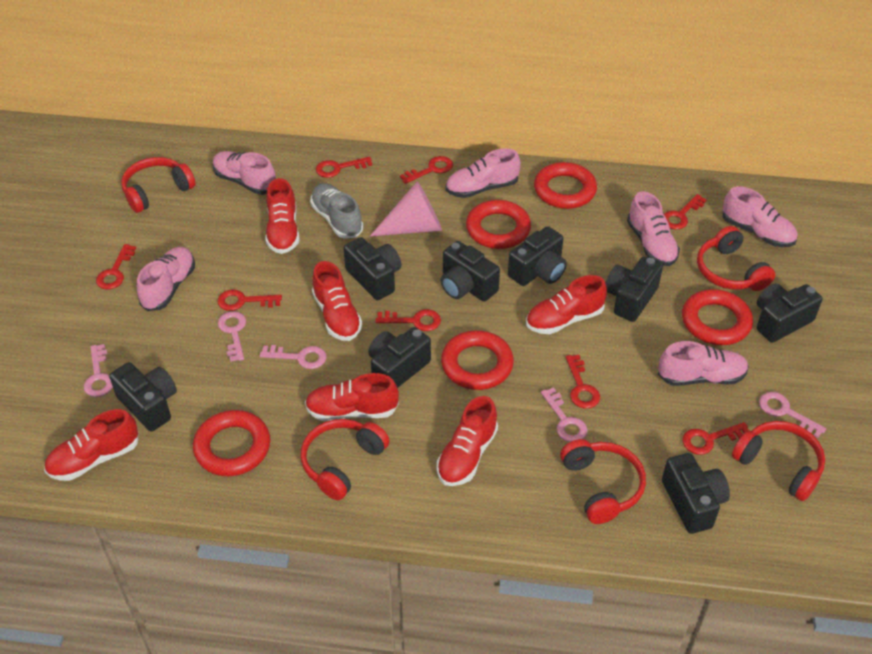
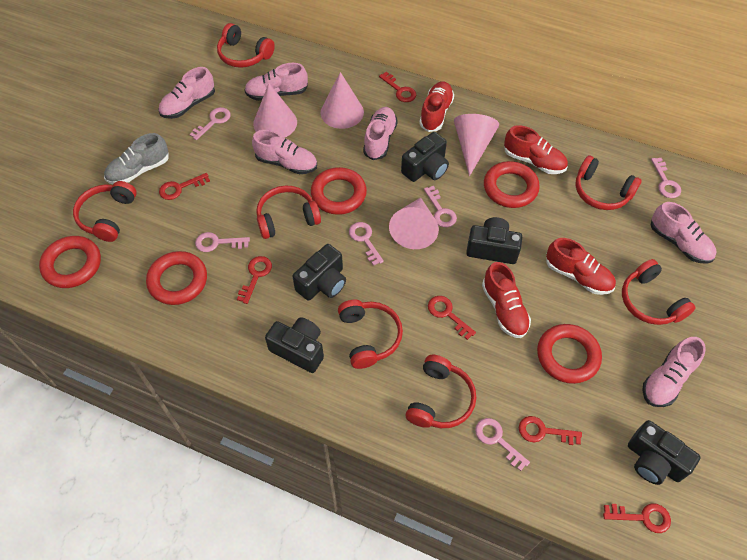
black camera: [109,362,177,431] [343,237,401,300] [368,327,431,388] [440,241,500,301] [508,226,567,286] [606,256,663,322] [662,453,730,534] [756,283,823,343] = 8 -> [265,317,324,373] [292,244,346,301] [401,132,449,182] [466,217,522,264] [628,420,701,485] = 5
pink cone: [370,181,442,237] = 1 -> [253,83,297,138] [321,72,364,129] [389,197,439,249] [454,114,499,176] = 4
pink key: [84,344,113,397] [218,311,246,362] [260,345,326,369] [541,387,588,442] [759,392,826,438] = 5 -> [189,107,230,140] [195,232,250,252] [349,222,384,266] [424,186,457,227] [475,418,530,471] [651,158,681,198] = 6
red headphones: [121,157,196,213] [301,419,390,500] [560,439,646,524] [697,226,775,291] [732,421,825,501] = 5 -> [73,181,137,242] [217,23,275,68] [256,186,321,239] [338,300,403,369] [405,355,476,428] [575,156,642,210] [622,259,696,325] = 7
red key: [96,244,136,289] [218,289,282,311] [316,157,372,178] [376,309,441,331] [400,156,453,184] [566,355,600,409] [664,194,707,230] [682,422,749,455] = 8 -> [159,173,210,200] [237,256,272,304] [379,72,416,102] [428,296,476,340] [519,416,582,445] [603,503,671,533] = 6
red shoe: [44,409,139,481] [266,178,299,254] [305,373,399,421] [312,261,362,341] [437,396,498,486] [526,275,607,334] = 6 -> [419,81,454,132] [482,262,531,338] [504,125,568,174] [546,238,616,295] = 4

